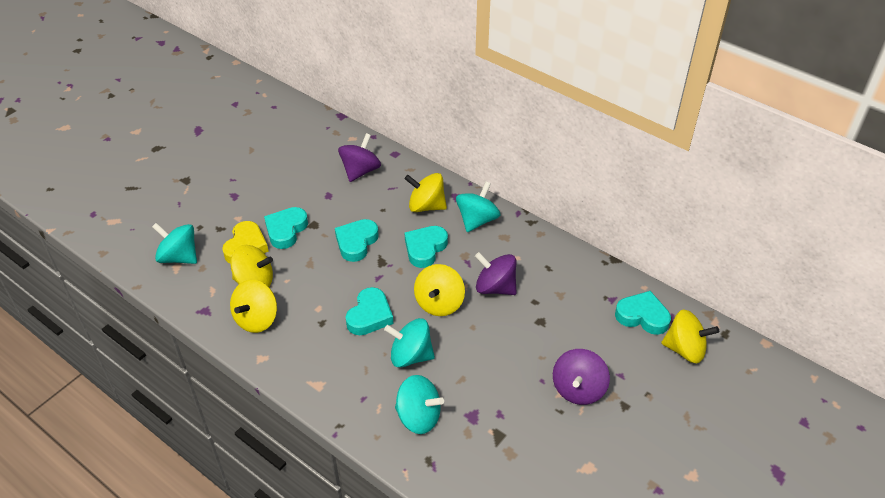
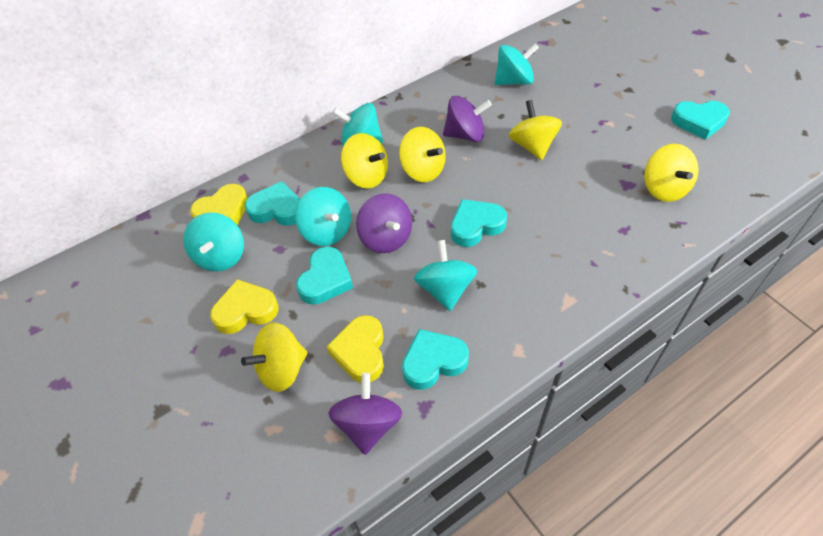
turquoise spinning top: [152,223,197,264] [384,318,435,368] [395,375,444,434] [456,182,501,232] = 4 -> [183,212,244,272] [295,187,351,246] [333,103,383,146] [414,240,477,311] [495,43,539,85] = 5
yellow heart: [222,221,268,264] = 1 -> [190,184,248,226] [210,279,279,334] [326,315,384,383] = 3

